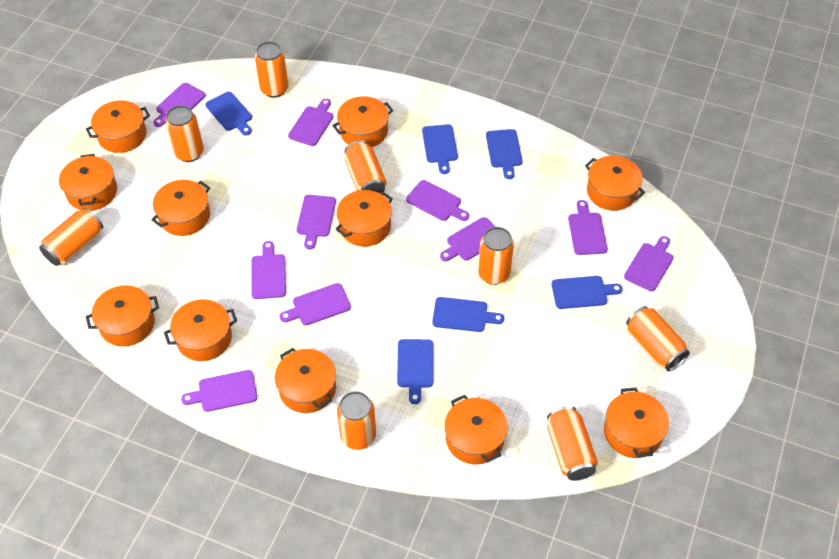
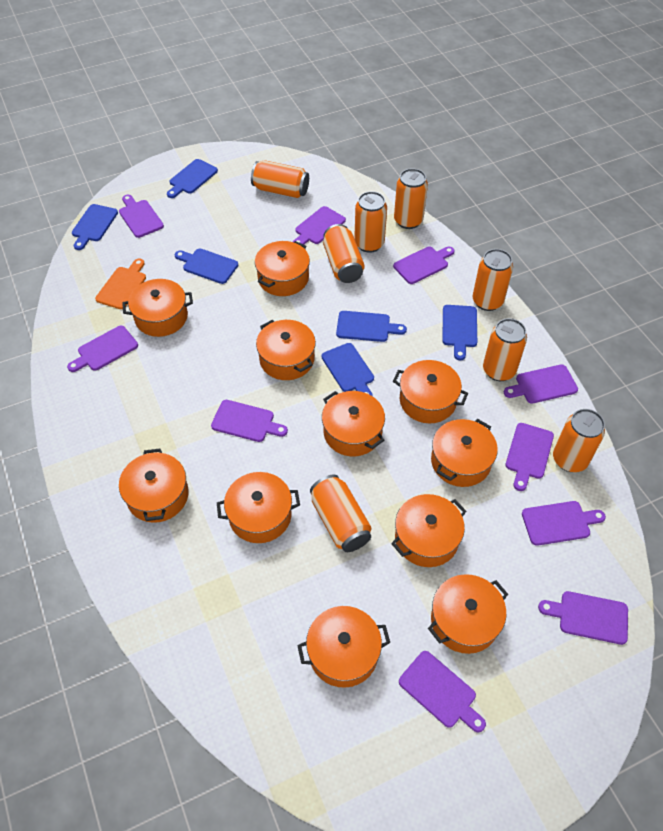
orange cutting board: none = 0 -> [95,259,146,309] = 1

